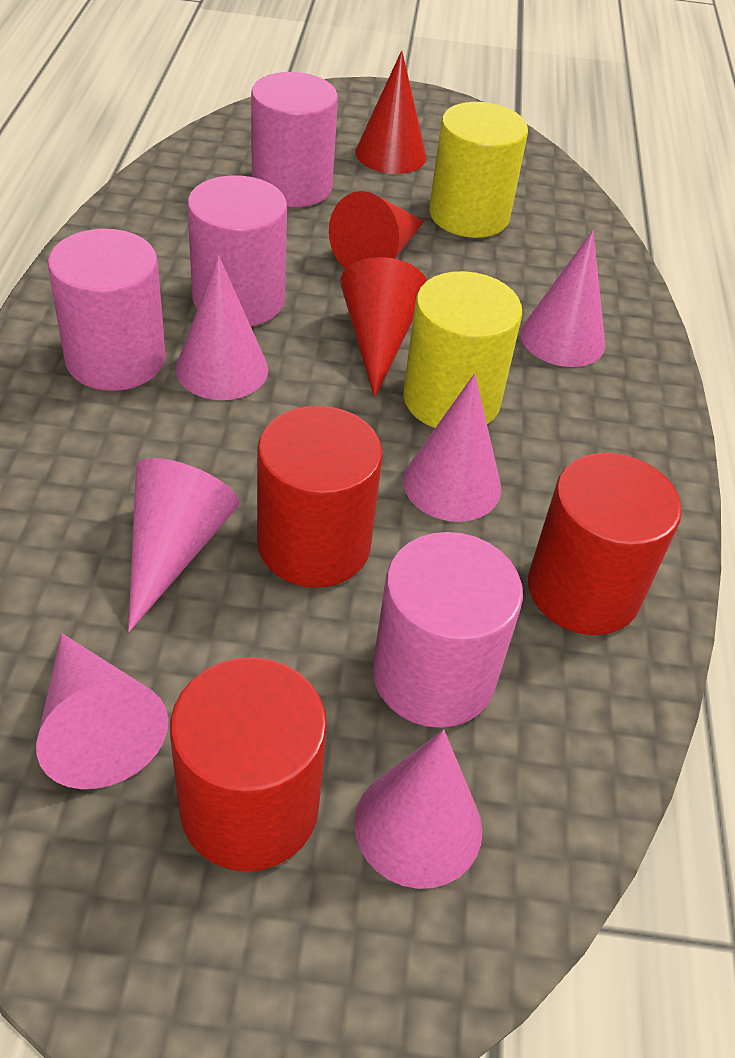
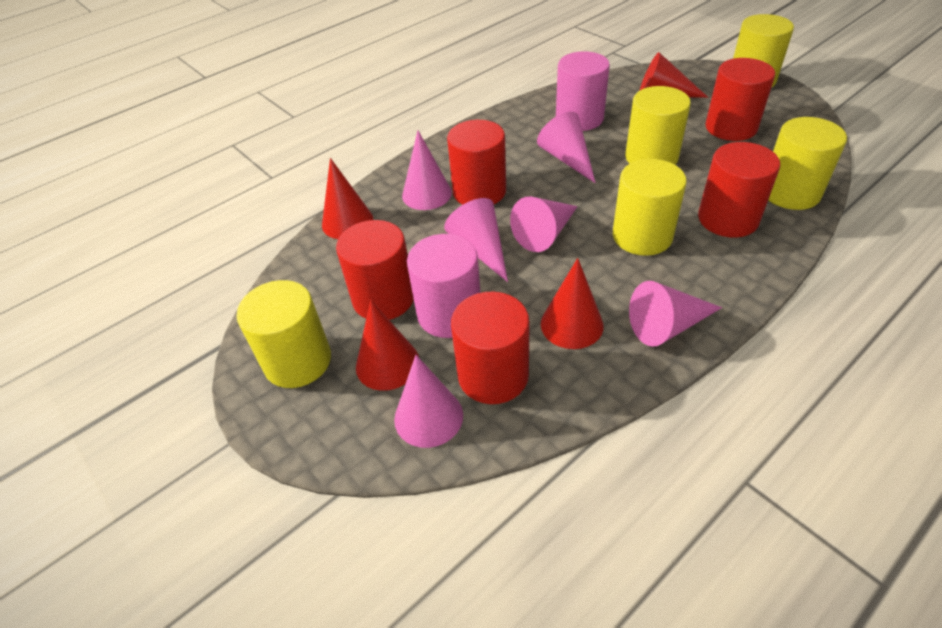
pink cylinder: [47,229,166,391] [187,175,287,326] [251,72,338,207] [373,532,523,728] = 4 -> [407,234,480,338] [556,51,610,131] = 2
red cone: [329,191,424,269] [340,257,427,397] [355,50,426,174] = 3 -> [322,158,373,239] [356,300,419,391] [541,258,603,349] [640,52,708,98] = 4
red cylinder: [170,657,327,871] [257,406,383,588] [528,453,682,635] = 3 -> [336,220,414,320] [447,120,506,205] [451,292,530,404] [698,142,780,238] [705,58,775,141] = 5
yellow cylinder: [403,271,522,428] [429,102,528,238] = 2 -> [236,280,331,388] [613,159,687,256] [625,86,691,165] [733,14,794,88] [768,117,847,210] = 5

